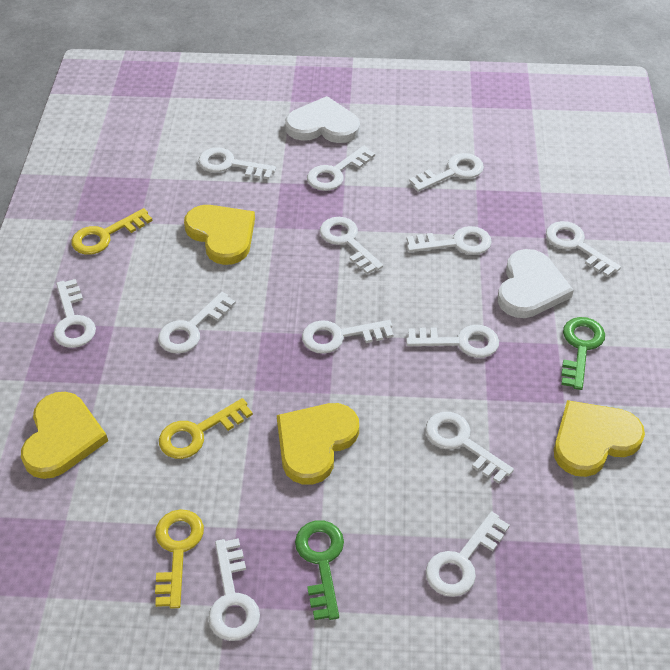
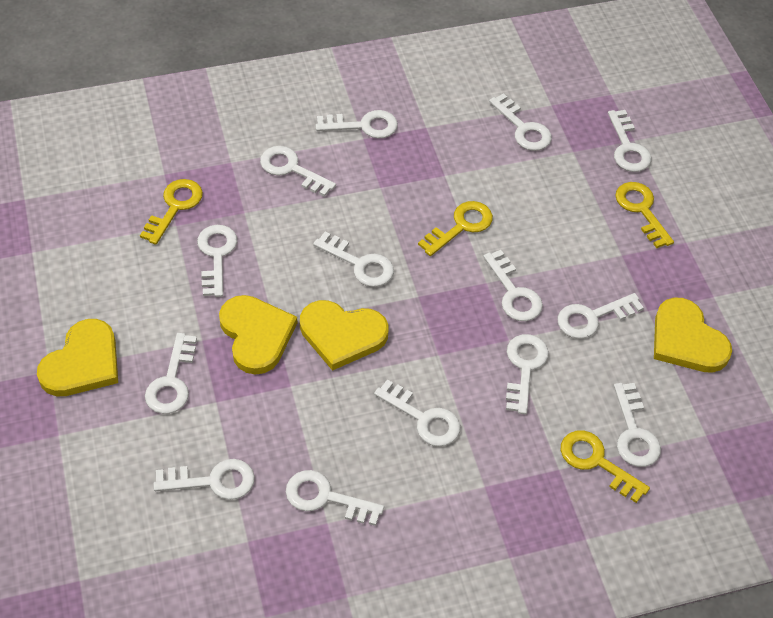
green key: [295,520,344,620] [561,317,605,390] = 2 -> none = 0
white heart: [285,96,360,143] [498,249,574,318] = 2 -> none = 0
white key: [53,279,96,348] [158,292,236,354] [198,147,276,180] [208,538,260,641] [302,320,393,354] [307,146,375,191] [320,217,383,274] [406,325,499,358] [407,226,492,255] [409,153,484,192] [425,412,514,484] [426,512,510,597] [546,221,621,277] = 13 -> [145,333,197,414] [153,459,255,500] [197,225,237,297] [260,146,336,197] [286,470,384,526] [313,232,394,287] [316,110,398,138] [374,380,460,446] [483,250,543,321] [489,93,552,151] [506,334,549,414] [558,293,644,339] [608,110,651,172] [614,383,661,467] = 14
yellow key: [71,208,153,255] [155,509,204,609] [159,398,253,459] = 3 -> [140,179,203,245] [418,201,493,256] [561,430,650,503] [615,182,674,248] = 4

